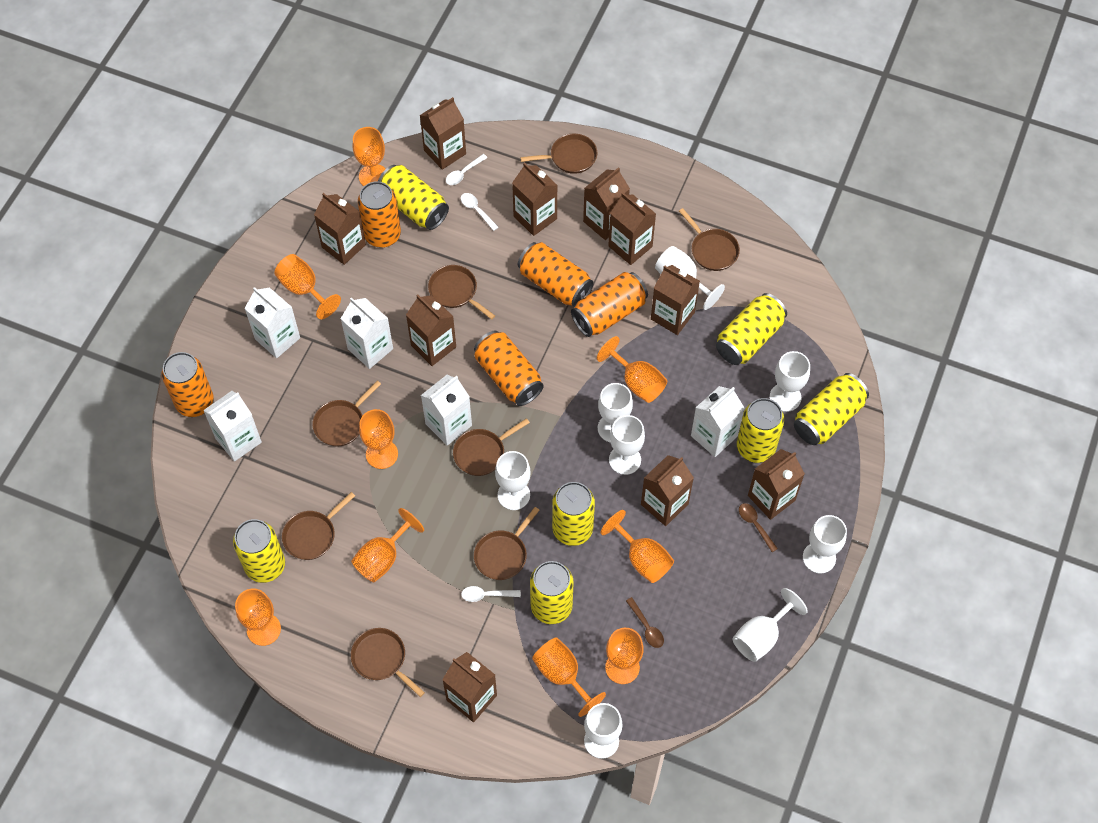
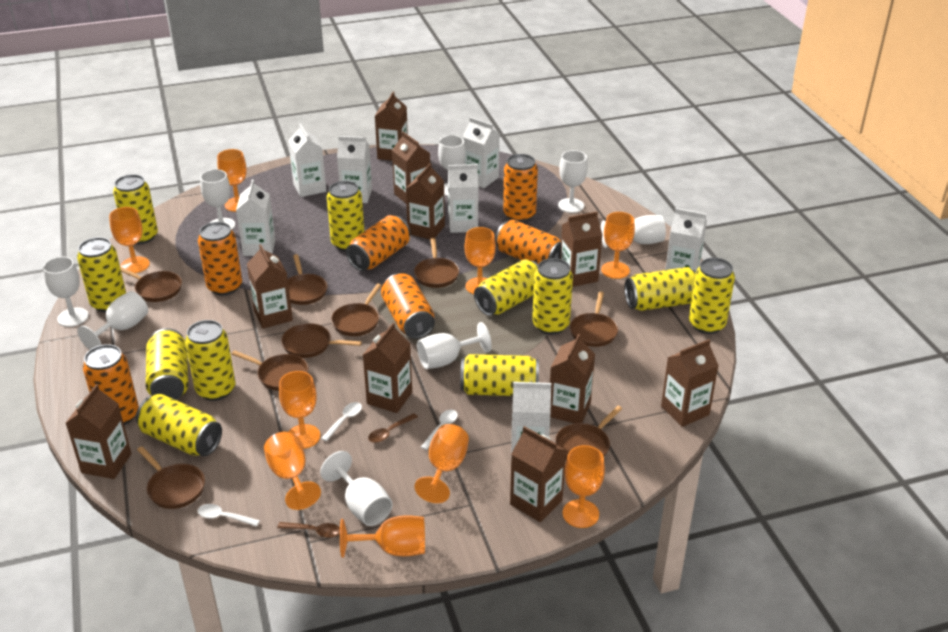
brown pan: [282,492,355,560] [313,381,381,446] [351,628,425,697] [428,265,495,319] [453,418,530,476] [474,507,540,580] [520,133,597,174] [679,208,740,271] = 8 -> [120,267,182,302] [137,446,205,509] [232,350,309,391] [281,323,362,358] [288,254,328,305] [331,284,382,336] [414,238,459,288] [555,406,622,460] [570,291,618,347] = 9
orange can: [162,352,214,417] [358,181,401,248] [474,331,544,406] [518,242,594,307] [571,272,648,337] = 5 -> [83,344,139,425] [198,222,242,295] [346,215,410,271] [381,273,435,339] [495,220,561,264] [503,154,538,222] = 6
white carton: [203,391,262,462] [244,287,300,358] [340,298,393,369] [421,375,472,446] [691,386,744,457] = 5 -> [236,179,276,256] [288,124,326,197] [337,136,372,203] [448,164,478,233] [462,117,500,188] [511,382,551,453] [665,208,707,271] = 7
yellow can: [233,519,285,583] [378,165,449,230] [530,561,574,624] [552,482,595,546] [716,293,787,365] [737,398,784,463] [794,373,869,445] = 7 -> [77,237,126,312] [113,174,158,244] [136,394,222,456] [146,328,188,400] [185,320,235,401] [327,181,364,251] [460,354,539,396] [474,259,538,316] [532,258,573,335] [625,267,696,311] [689,258,735,334] = 11

